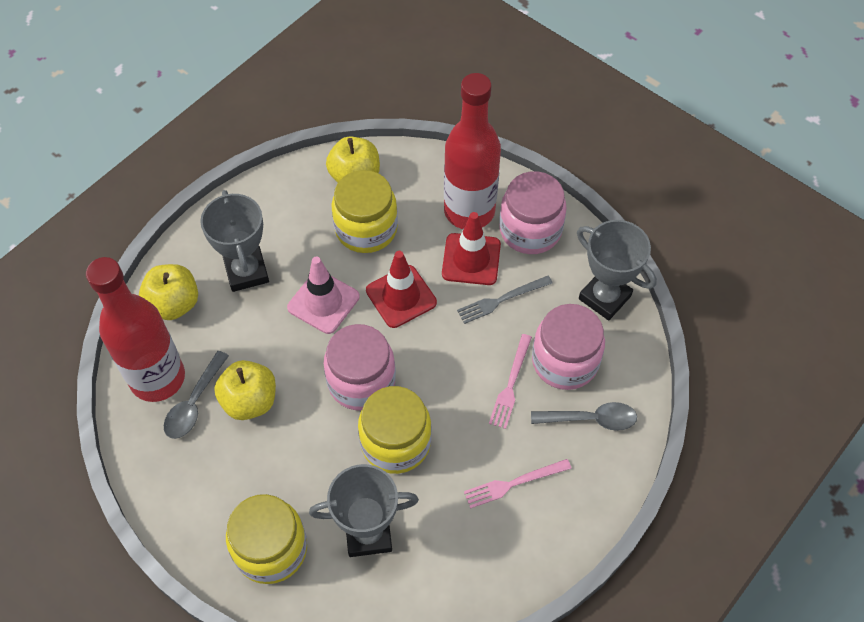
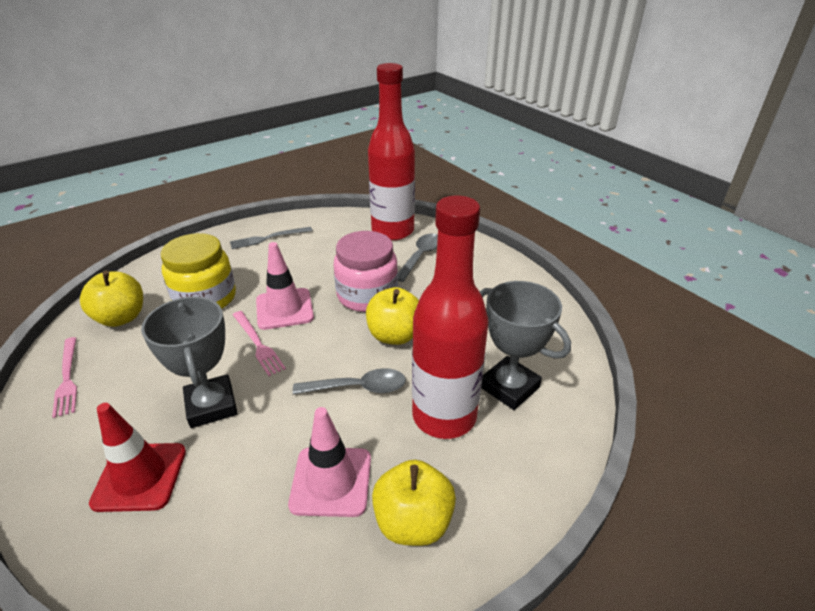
grey trophy: [200,190,269,292] [309,464,419,557] [577,220,657,320] = 3 -> [141,297,237,428] [479,281,571,410] = 2
pink jar: [323,324,396,411] [499,171,567,254] [532,304,605,390] = 3 -> [334,231,398,312] = 1
pink traffic cone: [287,257,360,334] = 1 -> [256,242,314,330] [288,407,371,517] = 2
red traffic cone: [366,251,437,328] [442,212,501,285] = 2 -> [89,403,186,512] = 1
yellow jar: [226,494,307,584] [331,170,398,253] [358,386,431,474] = 3 -> [161,233,236,309] = 1

